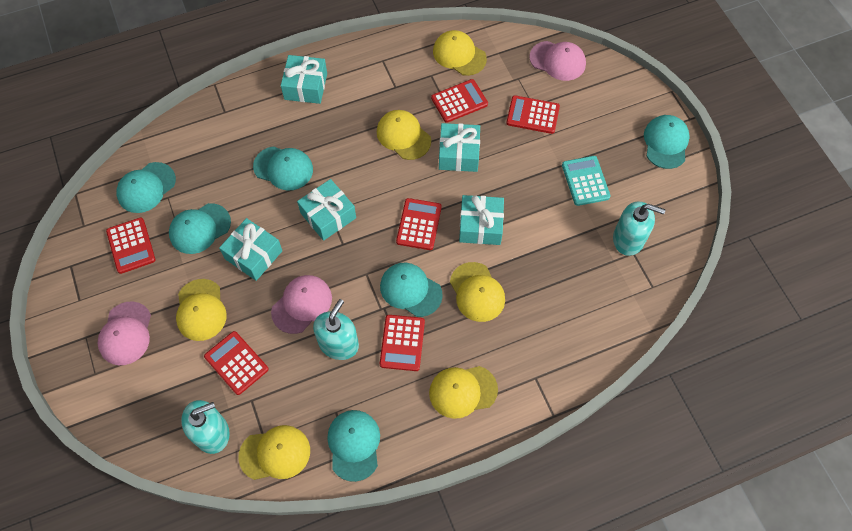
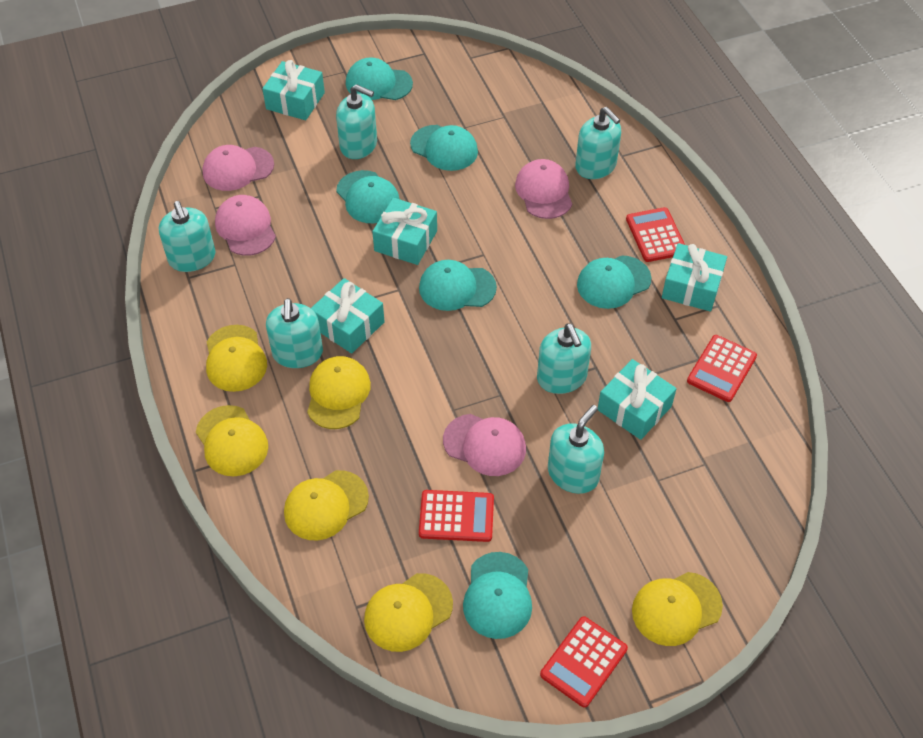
pink cap: [98,301,151,365] [271,275,332,334] [529,41,586,81] = 3 -> [203,145,274,191] [215,195,276,256] [443,414,526,476] [515,159,572,219] = 4
red calculator: [106,217,156,274] [204,331,269,395] [380,315,425,371] [396,198,442,250] [431,79,488,123] [506,95,560,134] = 6 -> [419,490,494,542] [540,616,628,708] [626,207,685,262] [687,335,757,402] = 4
turquoise calculator: [562,156,611,206] = 1 -> none = 0
turquoise soap dispenser: [181,400,230,454] [313,299,359,360] [613,201,665,256] = 3 -> [159,201,216,272] [266,298,323,368] [336,84,377,159] [537,324,591,394] [548,405,604,494] [575,107,621,179] = 6

